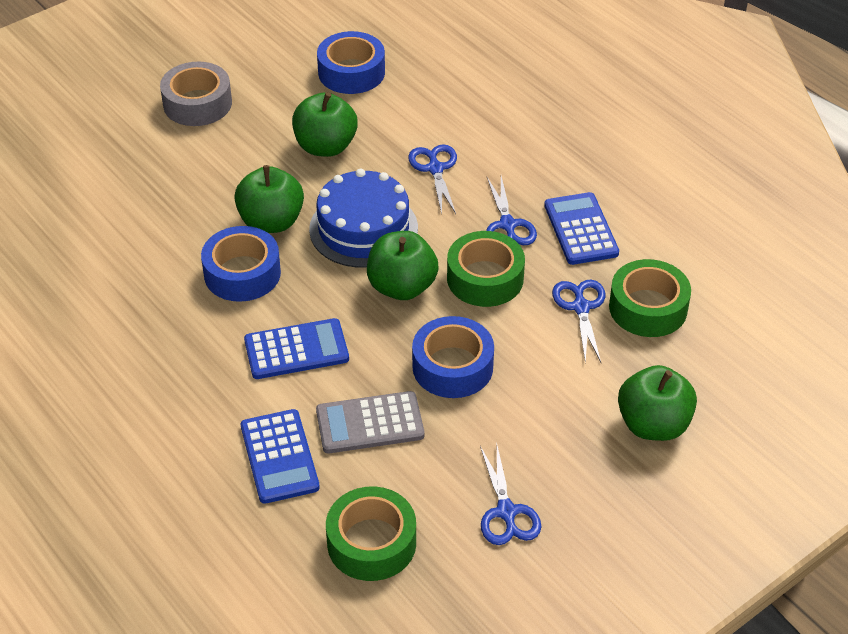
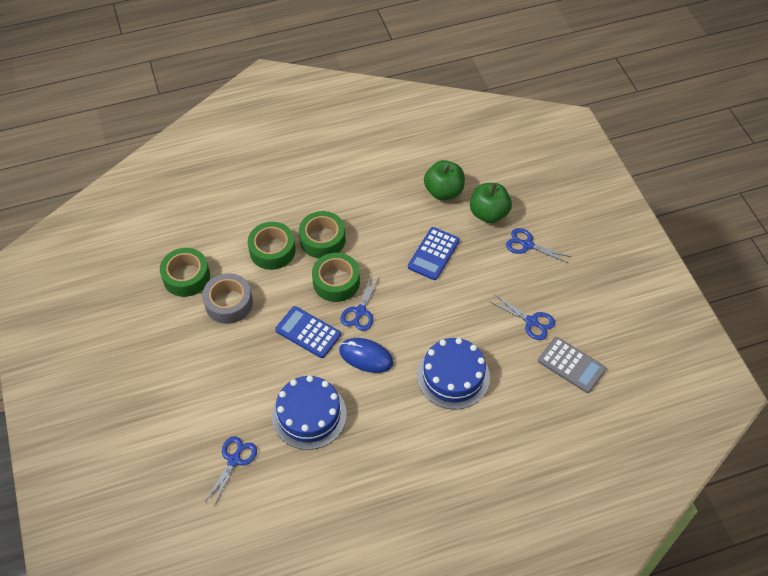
blue cake: [309,169,418,268] = 1 -> [272,375,347,450] [417,338,490,409] = 2
blue calculator: [241,409,320,504] [244,318,349,379] [544,192,619,265] = 3 -> [275,306,341,358] [408,227,460,280] = 2
blue mouse: none = 0 -> [339,338,393,373] = 1
blue tape: [201,226,281,302] [317,31,385,94] [412,316,494,398] = 3 -> none = 0
green apple: [234,165,304,233] [292,92,358,157] [367,231,439,300] [618,365,697,441] = 4 -> [424,160,465,200] [470,183,512,223] = 2
green tape: [326,486,416,581] [447,231,525,307] [609,259,691,337] = 3 -> [160,248,210,297] [248,222,296,270] [299,211,345,258] [312,253,360,302] = 4

